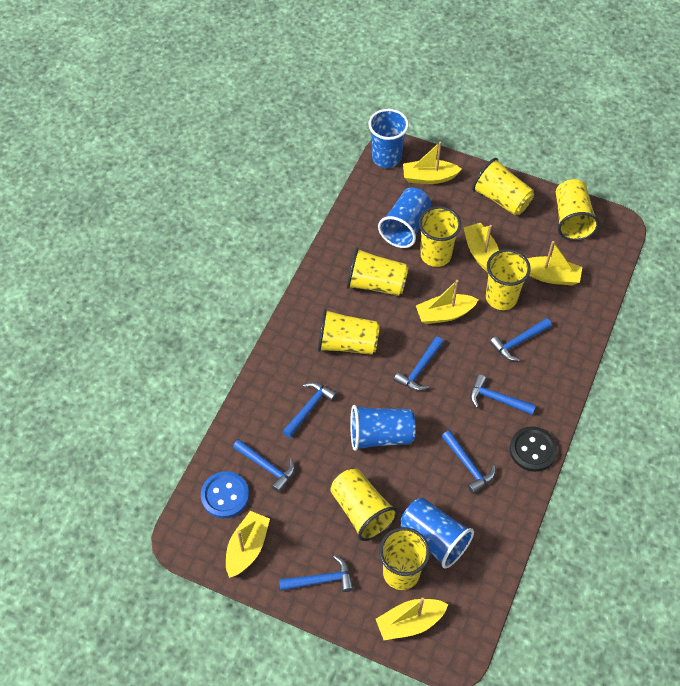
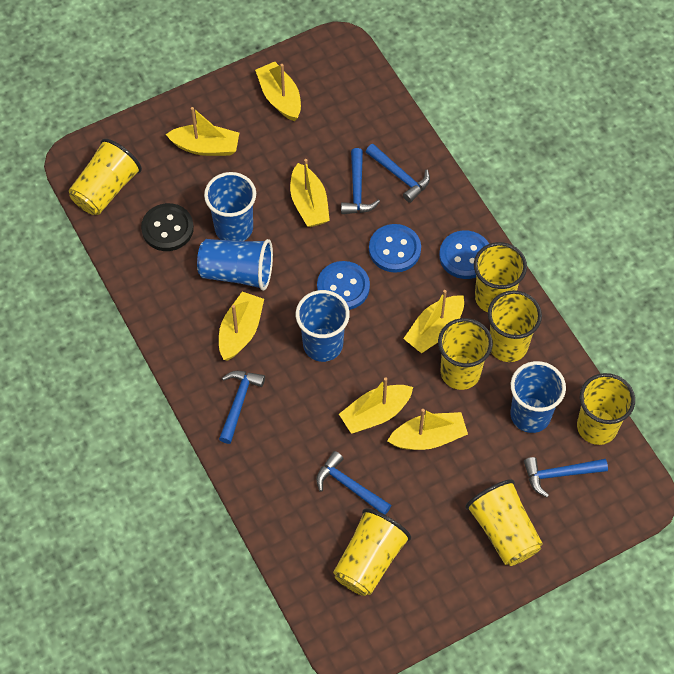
blue button: [201,471,249,518] = 1 -> [317,261,370,310] [369,224,421,273] [439,230,489,279] = 3
blue hammer: [233,439,295,493] [279,555,354,592] [282,382,337,438] [394,337,444,391] [442,430,496,494] [470,374,536,415] [490,318,552,361] = 7 -> [219,371,265,444] [316,451,391,515] [341,148,380,214] [366,144,430,203] [524,457,608,497] = 5
yellow boat: [226,511,270,578] [376,597,448,640] [403,142,462,184] [416,280,479,324] [463,223,499,272] [527,241,582,285] = 6 -> [166,107,239,156] [219,292,264,361] [255,62,301,121] [290,159,330,227] [339,377,413,434] [387,409,468,450] [403,290,464,353] = 7
yellow cup: [318,309,380,355] [330,469,398,541] [347,248,409,296] [379,527,430,590] [419,206,461,267] [472,158,534,216] [486,249,531,310] [556,179,599,241] = 8 -> [69,139,142,215] [333,508,411,596] [438,318,493,390] [465,479,543,566] [474,242,527,312] [488,290,542,362] [577,373,635,445] = 7

